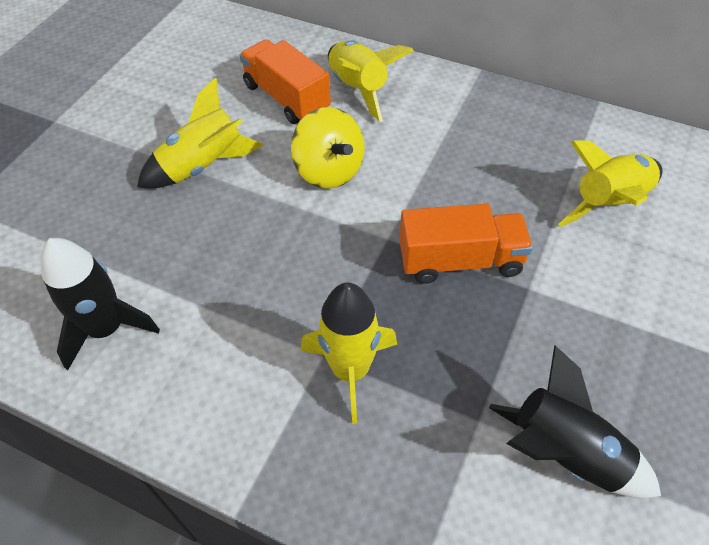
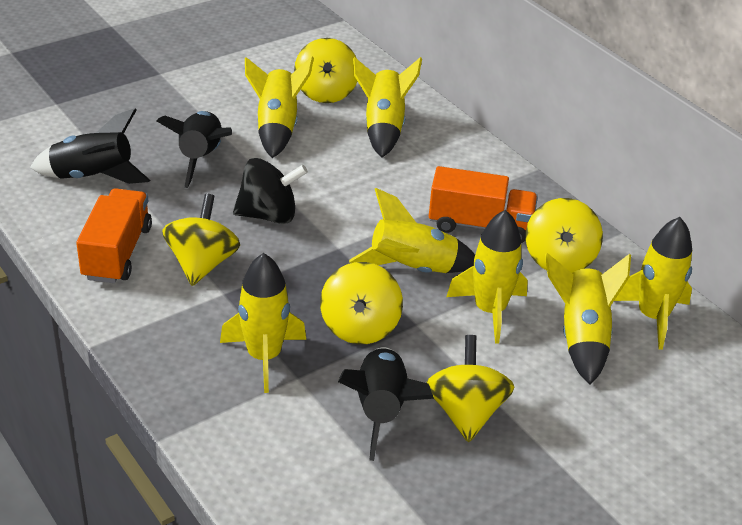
black rocket: [41,238,160,370] [489,345,661,498] = 2 -> [30,108,150,184] [157,111,232,188] [338,347,434,461] = 3
black spinning top: none = 0 -> [233,158,308,224] = 1
yellow rocket: [137,77,264,189] [301,283,397,424] [328,40,414,122] [558,140,663,227] = 4 -> [220,253,306,393] [245,56,314,158] [349,188,475,273] [353,57,422,157] [446,210,528,344] [545,253,631,385] [614,217,692,350] = 7
yellow spinning top: [291,107,365,189] = 1 -> [162,194,240,286] [294,38,357,103] [320,262,403,344] [426,335,515,442] [526,198,603,273] = 5

